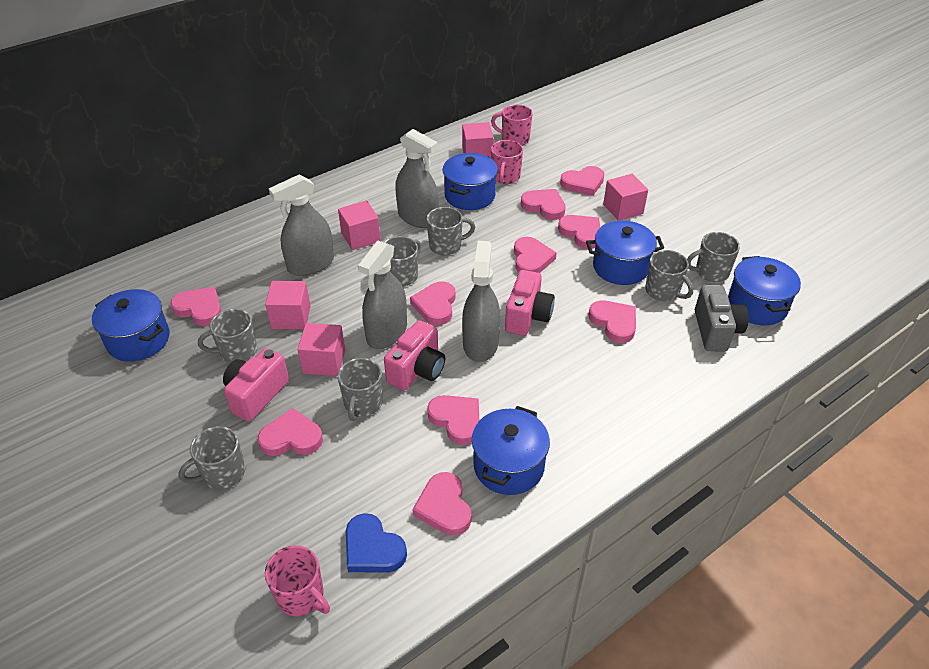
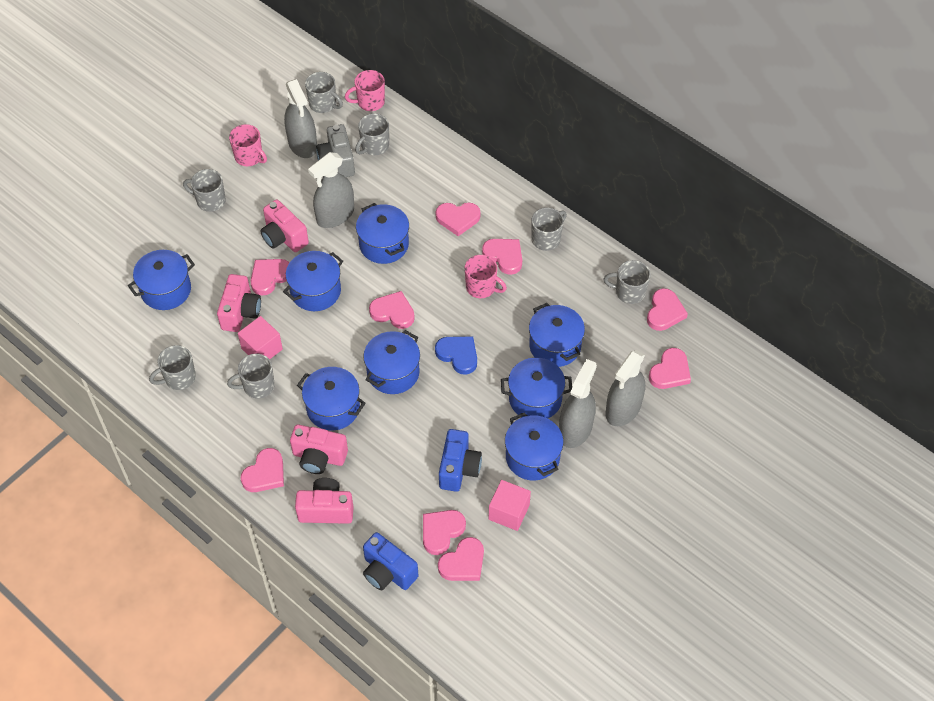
blue camera: none = 0 -> [363,532,418,590] [439,429,482,492] = 2
blue pot: [92,289,169,362] [442,153,498,210] [472,406,550,495] [586,221,664,285] [728,256,801,325] = 5 -> [128,250,195,310] [283,251,343,311] [297,367,366,430] [356,203,409,264] [363,330,420,394] [501,358,572,418] [505,412,563,481] [529,303,585,367] = 8
pink camera: [223,348,289,422] [384,320,445,391] [505,270,555,336] = 3 -> [217,274,261,332] [260,199,309,252] [290,424,348,474] [295,478,354,524] = 4
pink cube: [265,281,311,329] [297,323,345,376] [338,201,381,250] [462,122,494,158] [603,174,648,221] = 5 -> [238,316,283,359] [489,480,531,531] = 2
pink heart: [170,287,221,326] [258,408,323,456] [410,281,456,325] [412,472,471,536] [427,395,479,445] [514,237,557,273] [521,189,566,220] [558,215,600,249] [560,166,605,196] [588,300,636,343] = 10 -> [240,448,284,492] [250,259,289,295] [369,291,415,329] [423,510,466,555] [436,203,480,236] [438,537,484,581] [482,239,522,275] [647,288,688,331] [649,348,691,389] = 9

